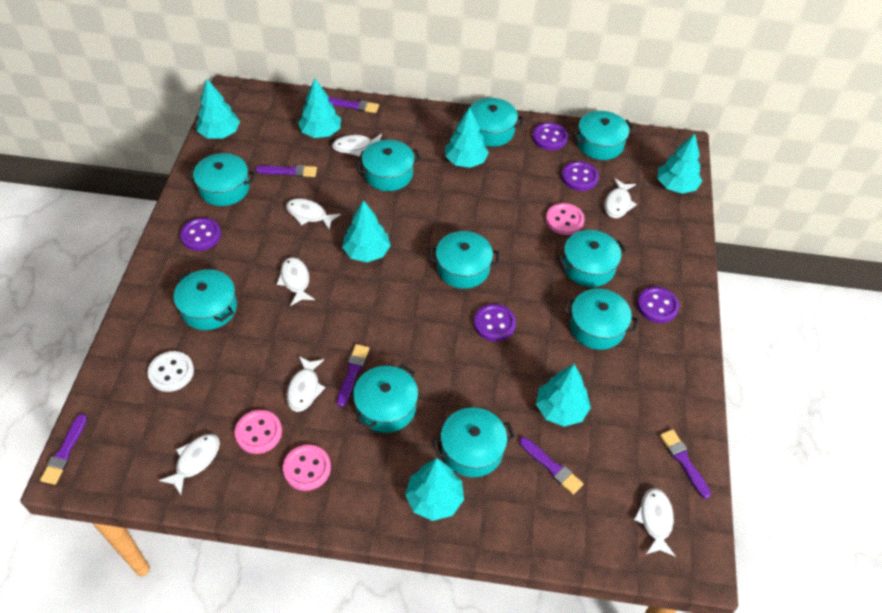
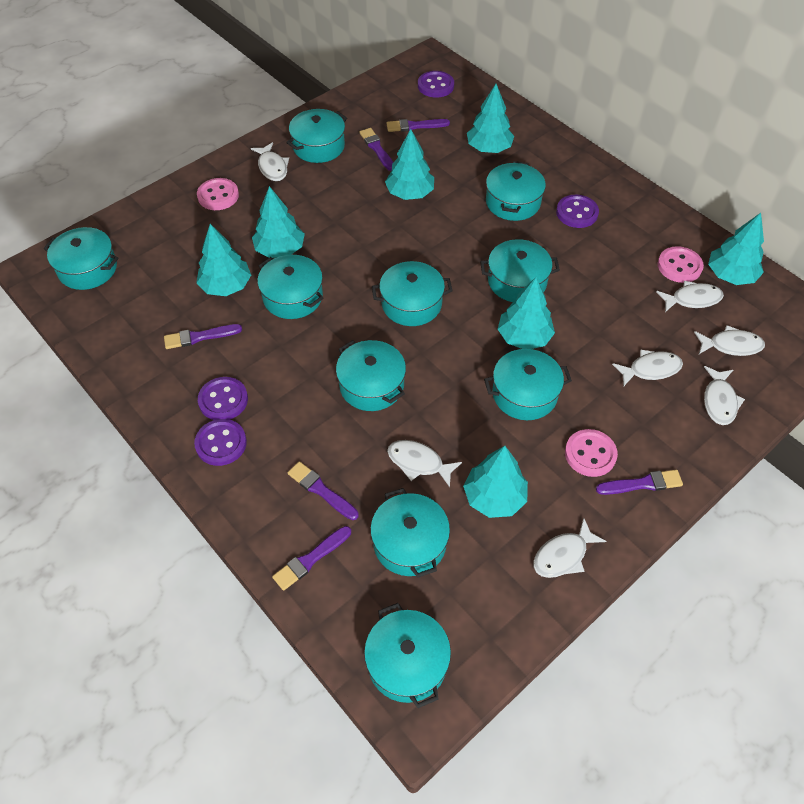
purple button: [180,218,221,251] [474,304,516,341] [532,122,568,150] [562,161,599,191] [637,287,679,323] = 5 -> [194,419,247,466] [198,377,248,420] [418,71,454,98] [556,195,599,228] = 4
white button: [147,351,194,392] = 1 -> none = 0

